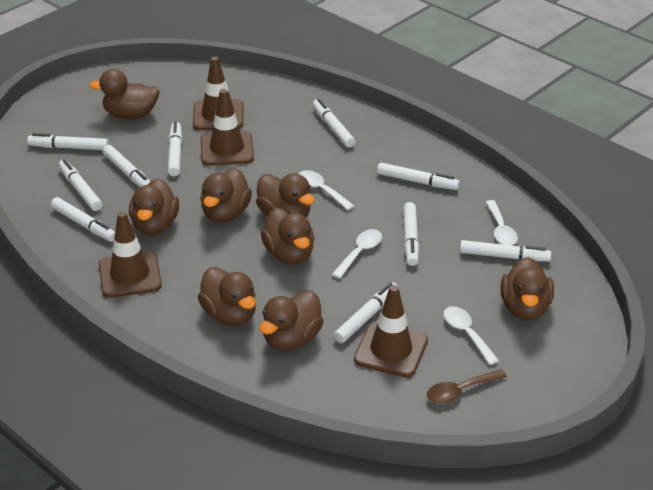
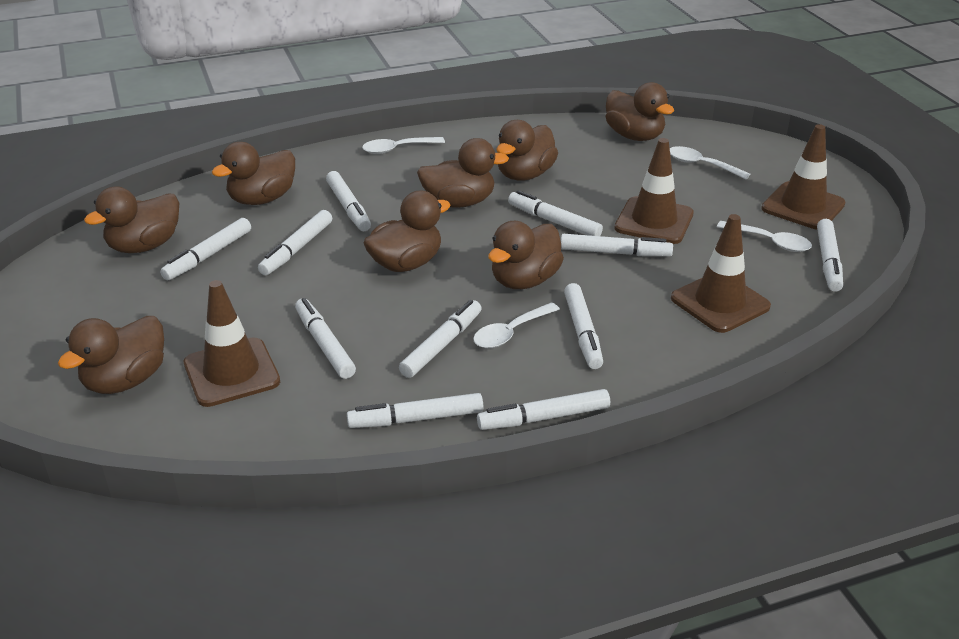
brown spoon: [427,369,507,404] = 1 -> none = 0
white marker: [27,133,109,150] [51,197,115,242] [59,159,102,211] [102,145,151,187] [168,122,182,176] [312,99,355,147] [334,282,398,343] [377,163,460,190] [403,202,419,266] [460,240,551,262] = 10 -> [160,218,251,280] [258,210,332,275] [295,298,356,379] [326,171,371,231] [347,393,483,428] [399,300,482,378] [477,389,610,430] [508,190,603,236] [561,234,673,257] [564,283,603,369] [817,219,843,292] = 11

